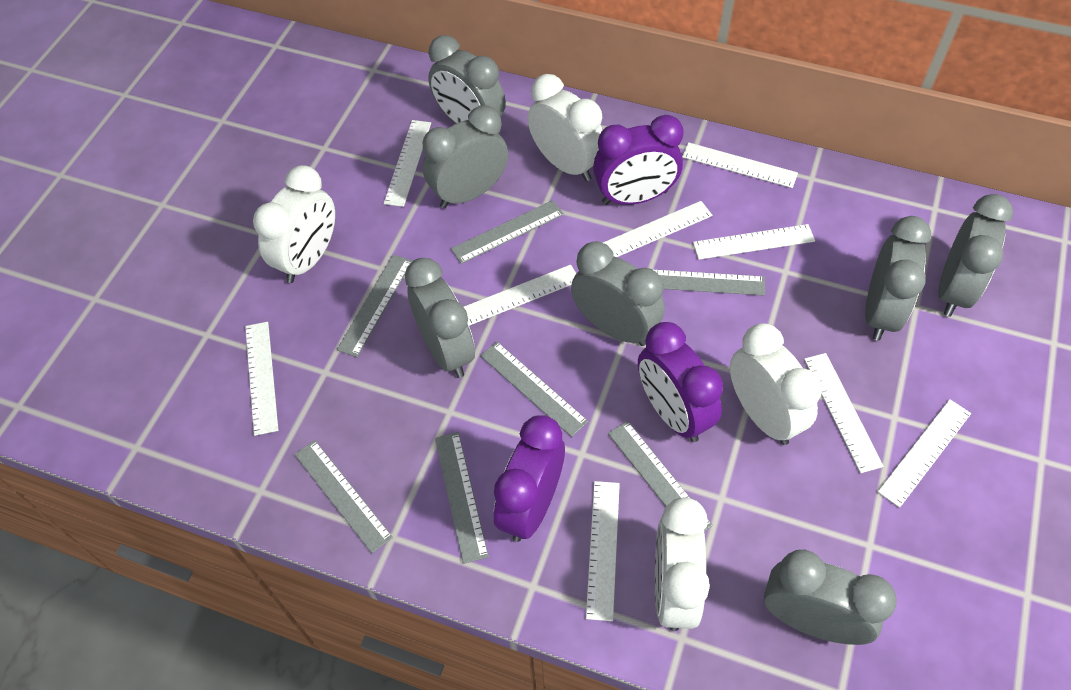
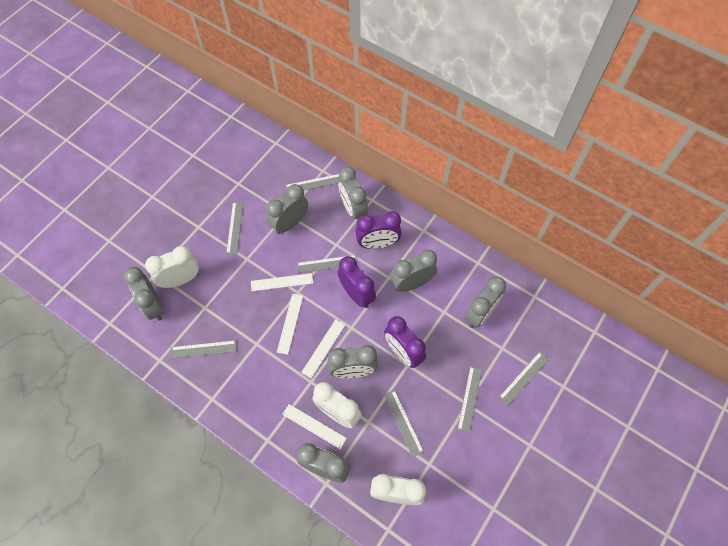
white clock: [253,165,335,283] [528,74,603,181] [655,497,710,631] [730,323,822,445] = 4 -> [145,246,199,288] [312,382,362,428] [370,474,426,505] = 3
white ruler: [245,322,278,436] [384,120,431,207] [464,265,576,326] [586,481,620,621] [603,201,712,257] [682,142,798,188] [693,224,815,260] [804,353,884,473] [878,399,971,508] = 9 -> [251,273,313,291] [277,294,303,355] [282,404,347,449] [301,319,345,378] = 4

